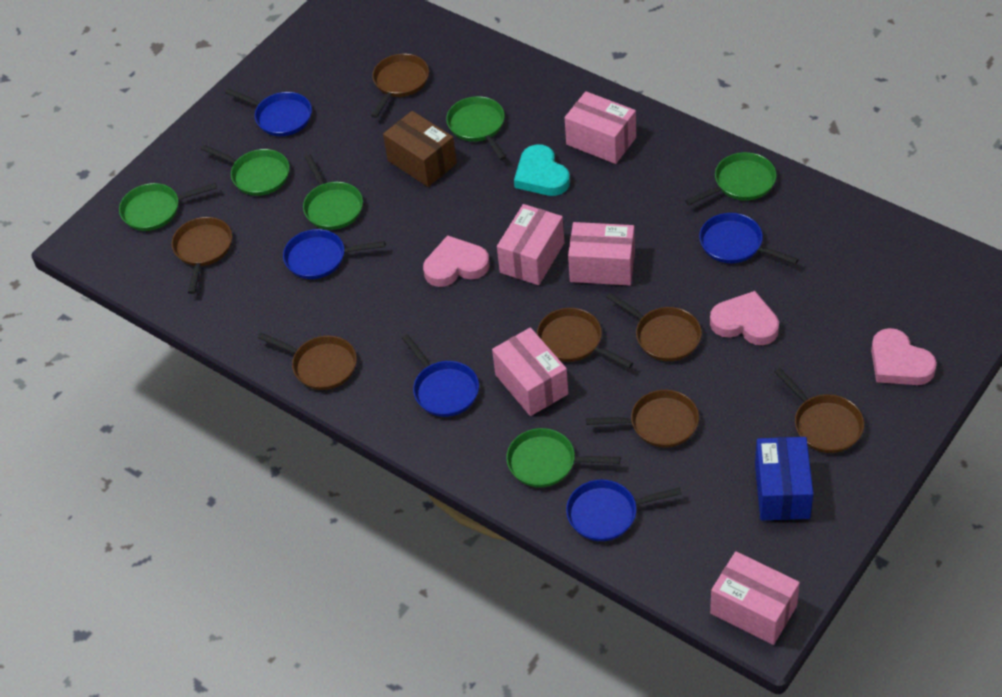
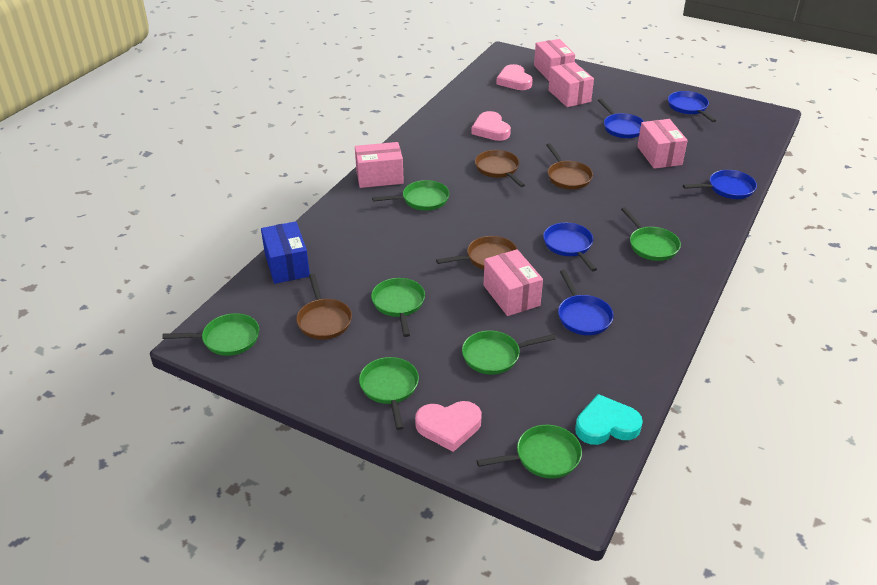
brown box: [383,111,457,187] = 1 -> none = 0
brown pan: [172,217,232,294] [258,333,357,390] [371,54,429,118] [537,308,633,368] [586,390,699,448] [606,293,702,361] [774,367,864,453] = 7 -> [296,274,352,340] [436,236,517,269] [475,150,525,187] [546,143,593,189] = 4
green pan: [119,183,217,231] [201,145,290,196] [303,155,363,230] [446,96,506,160] [506,428,620,487] [685,152,777,205] = 6 -> [162,313,259,356] [359,357,419,430] [371,278,425,337] [372,180,449,211] [462,331,556,374] [477,425,582,478] [621,207,681,261] = 7

